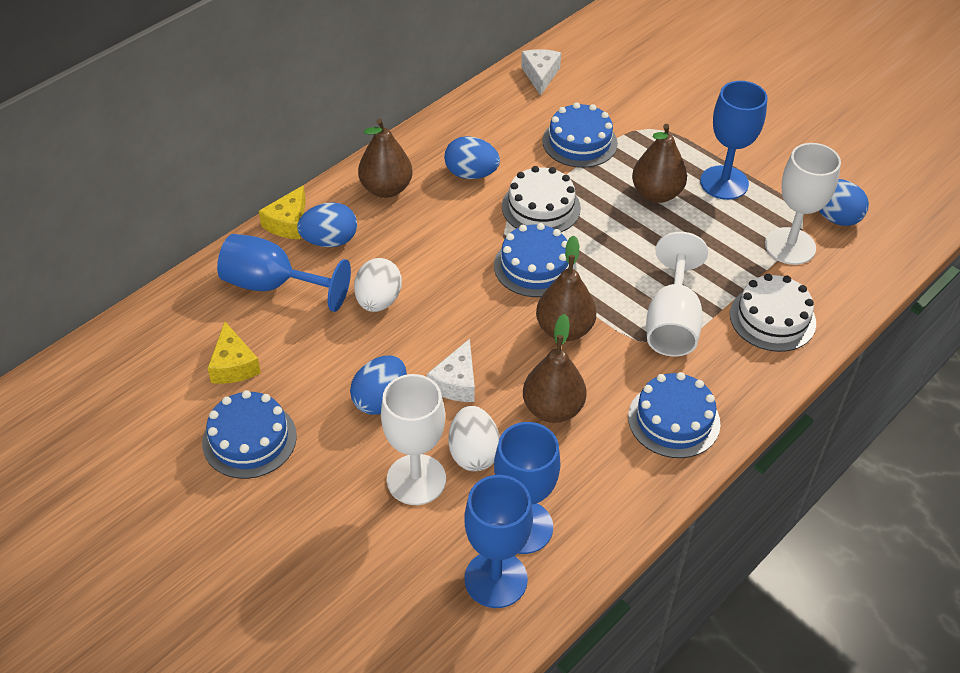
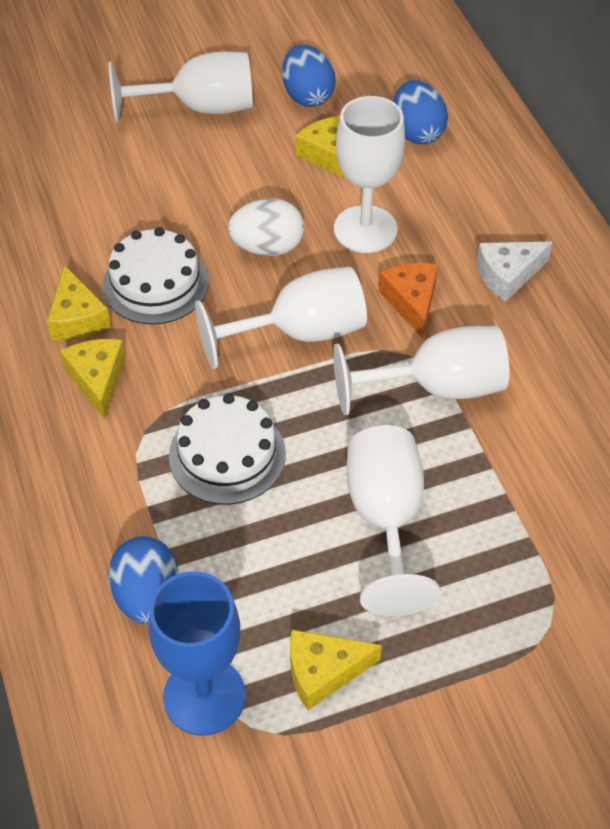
blue cake: [202,390,297,479] [494,223,576,297] [543,102,618,168] [628,372,720,458] = 4 -> none = 0
blue egg: [297,202,357,247] [350,355,407,415] [444,136,500,179] [819,179,869,226] = 4 -> [108,536,178,624] [282,45,336,107] [393,80,448,144] = 3
blue goblet: [217,234,351,312] [464,475,533,608] [494,422,560,554] [700,81,768,200] = 4 -> [149,571,246,736] = 1
brown pear: [358,119,413,198] [523,314,587,423] [536,235,597,341] [632,124,687,203] = 4 -> none = 0
orange cheese: none = 0 -> [379,263,438,338] = 1
white cheese: [427,339,475,402] [521,49,561,96] = 2 -> [476,241,553,302] = 1
white egg: [354,258,402,312] [448,406,500,471] = 2 -> [228,198,304,256] = 1
white goblet: [381,374,446,505] [646,232,708,357] [765,143,841,265] = 3 -> [108,52,253,123] [195,267,367,369] [333,326,509,415] [334,96,405,253] [347,425,441,616] = 5
yellow cheese: [208,322,261,384] [259,185,306,239] = 2 -> [47,265,111,341] [60,339,125,419] [290,630,382,710] [295,116,347,179] = 4

